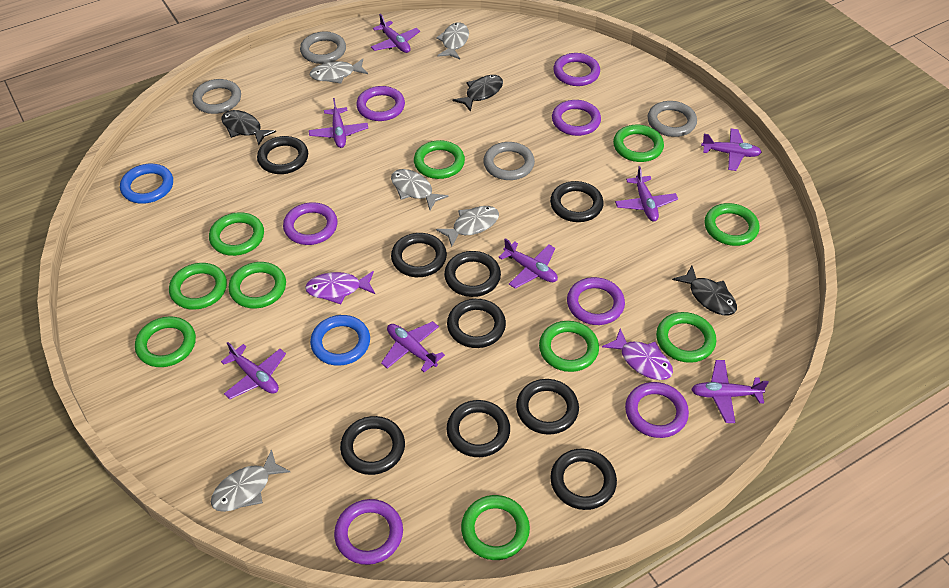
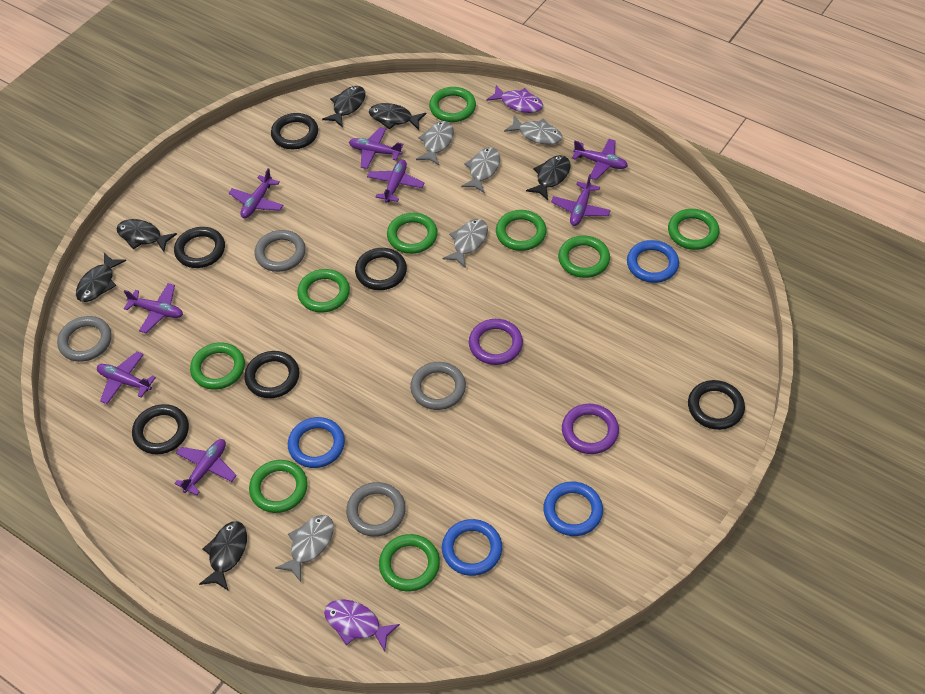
black fish: [221,110,276,145] [452,75,503,112] [672,266,737,315] = 3 -> [76,253,126,302] [116,219,177,252] [199,521,247,591] [322,86,366,127] [369,103,427,130] [526,155,571,200] = 6
black ring: [257,136,308,174] [340,416,405,475] [391,233,447,277] [444,251,501,297] [447,299,506,348] [447,400,510,457] [516,379,579,434] [550,181,604,222] [550,449,617,510] = 9 -> [132,404,189,454] [174,227,225,268] [244,351,300,398] [271,113,318,149] [355,248,407,290] [688,380,745,430] = 6
blue ring: [120,164,173,204] [310,315,370,366] = 2 -> [288,417,345,468] [442,519,502,576] [543,482,603,536] [627,240,679,283] = 4
green ring: [135,316,196,367] [169,263,227,310] [209,212,264,256] [229,262,286,308] [414,140,465,179] [461,495,530,560] [539,321,599,372] [613,125,664,162] [656,312,716,363] [704,203,759,246] = 10 -> [190,342,245,390] [249,460,308,513] [297,269,350,313] [379,534,440,591] [387,213,438,254] [429,87,476,122] [496,210,547,251] [558,236,610,278] [668,209,719,250] = 9
purple ring: [283,202,338,245] [334,499,403,565] [356,86,405,121] [552,100,601,136] [553,53,600,86] [567,277,625,325] [625,382,689,438] = 7 -> [469,319,523,365] [562,404,619,454] = 2

